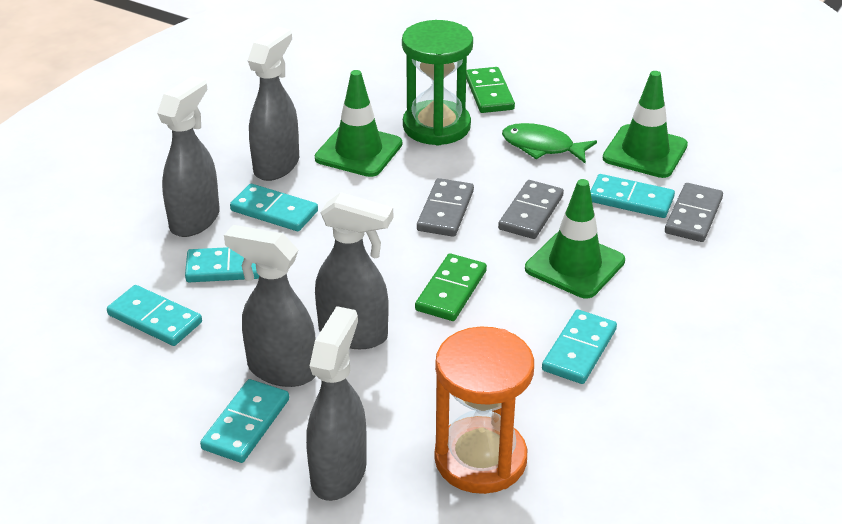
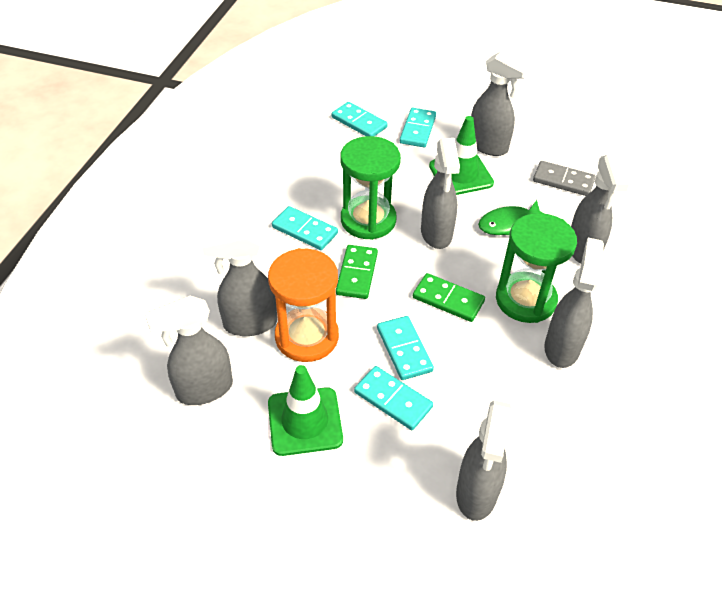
green hourglass: [402,20,473,146] = 1 -> [340,136,401,240] [496,213,577,323] = 2
green traffic cone: [315,70,402,177] [525,179,625,298] [603,71,688,178] = 3 -> [268,365,343,456] [429,116,494,195] = 2
grey domino: [417,178,474,237] [498,180,564,239] [665,183,723,242] = 3 -> [533,161,596,196] = 1
grey spray bottle: [157,76,219,237] [224,225,316,387] [248,27,299,181] [306,306,367,501] [315,192,393,349] = 5 -> [145,296,233,405] [201,229,277,336] [421,138,460,249] [456,400,511,521] [471,51,531,156] [544,238,604,368] [571,155,629,264] = 7
turquoise domino: [107,285,202,346] [185,247,259,282] [200,379,289,463] [230,184,318,231] [542,310,617,384] [590,174,675,218] = 6 -> [272,206,338,250] [332,102,388,136] [354,366,433,430] [377,316,434,380] [400,108,436,148] = 5

